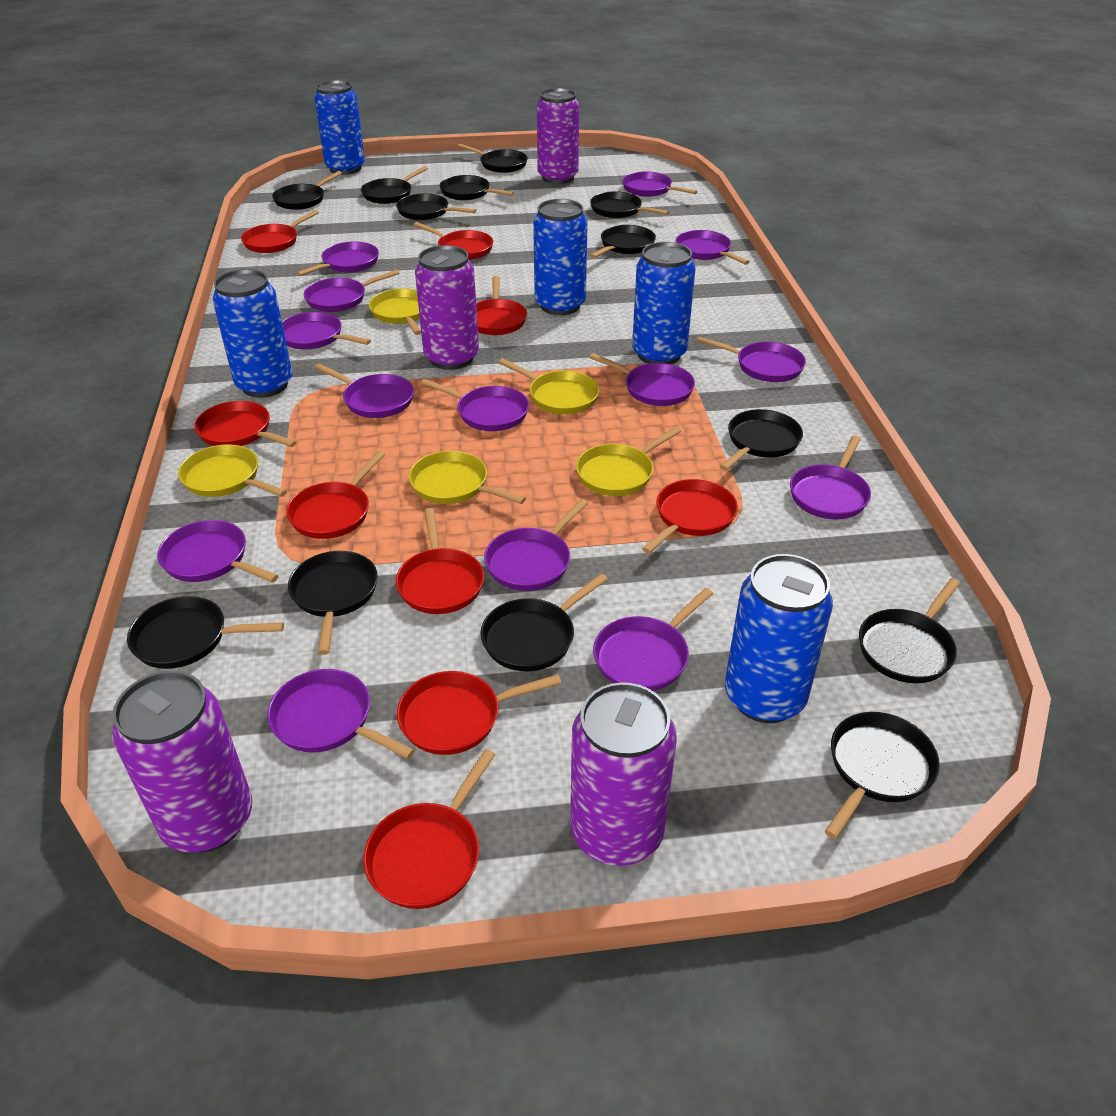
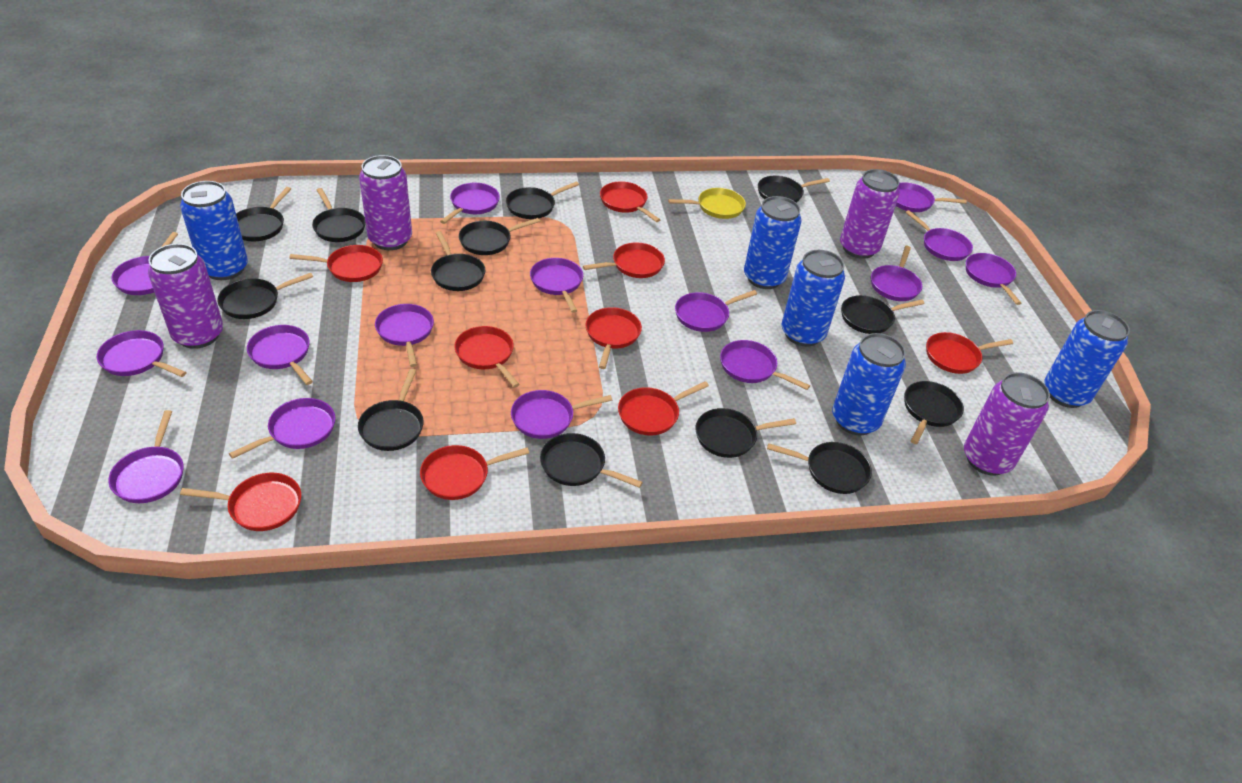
purple pan: [157,520,278,583] [267,669,415,759] [282,312,371,349] [296,241,379,276] [304,270,399,312] [315,363,414,418] [421,379,529,431] [484,499,588,591] [589,353,695,406] [593,588,713,691] [622,171,698,197] [675,230,750,265] [697,337,806,382] [790,435,871,519] = 14 -> [97,330,187,377] [108,410,183,503] [111,232,178,295] [229,398,335,459] [247,325,313,385] [375,304,434,367] [440,183,500,224] [511,390,612,439] [530,258,583,313] [675,290,757,332] [720,340,810,390] [871,246,922,301] [896,183,967,212] [905,210,973,261] [966,253,1021,305] = 15
yellow pan: [178,444,287,497] [369,288,421,335] [409,451,526,504] [498,358,599,414] [576,427,681,496] = 5 -> [668,188,746,219] = 1

